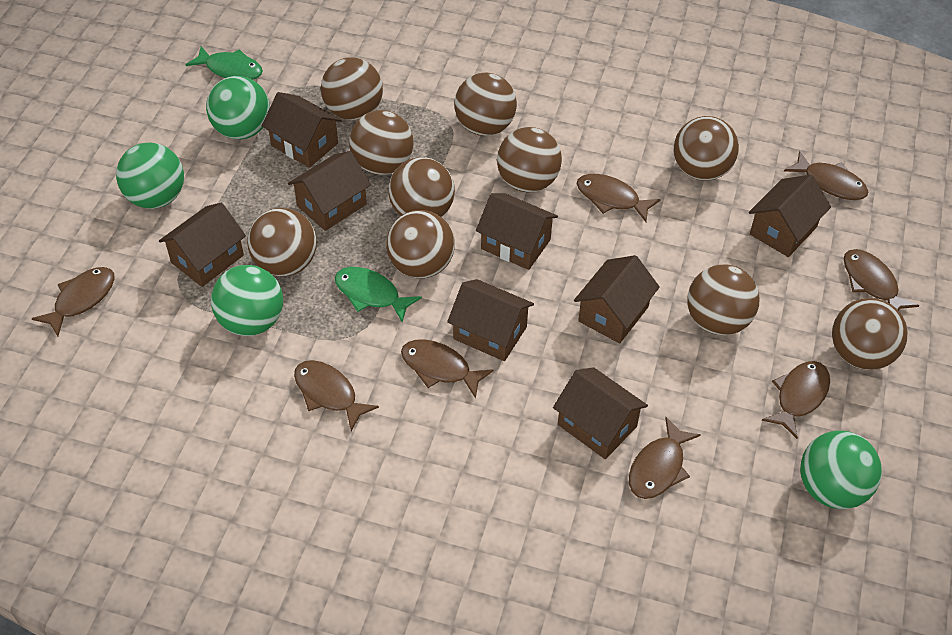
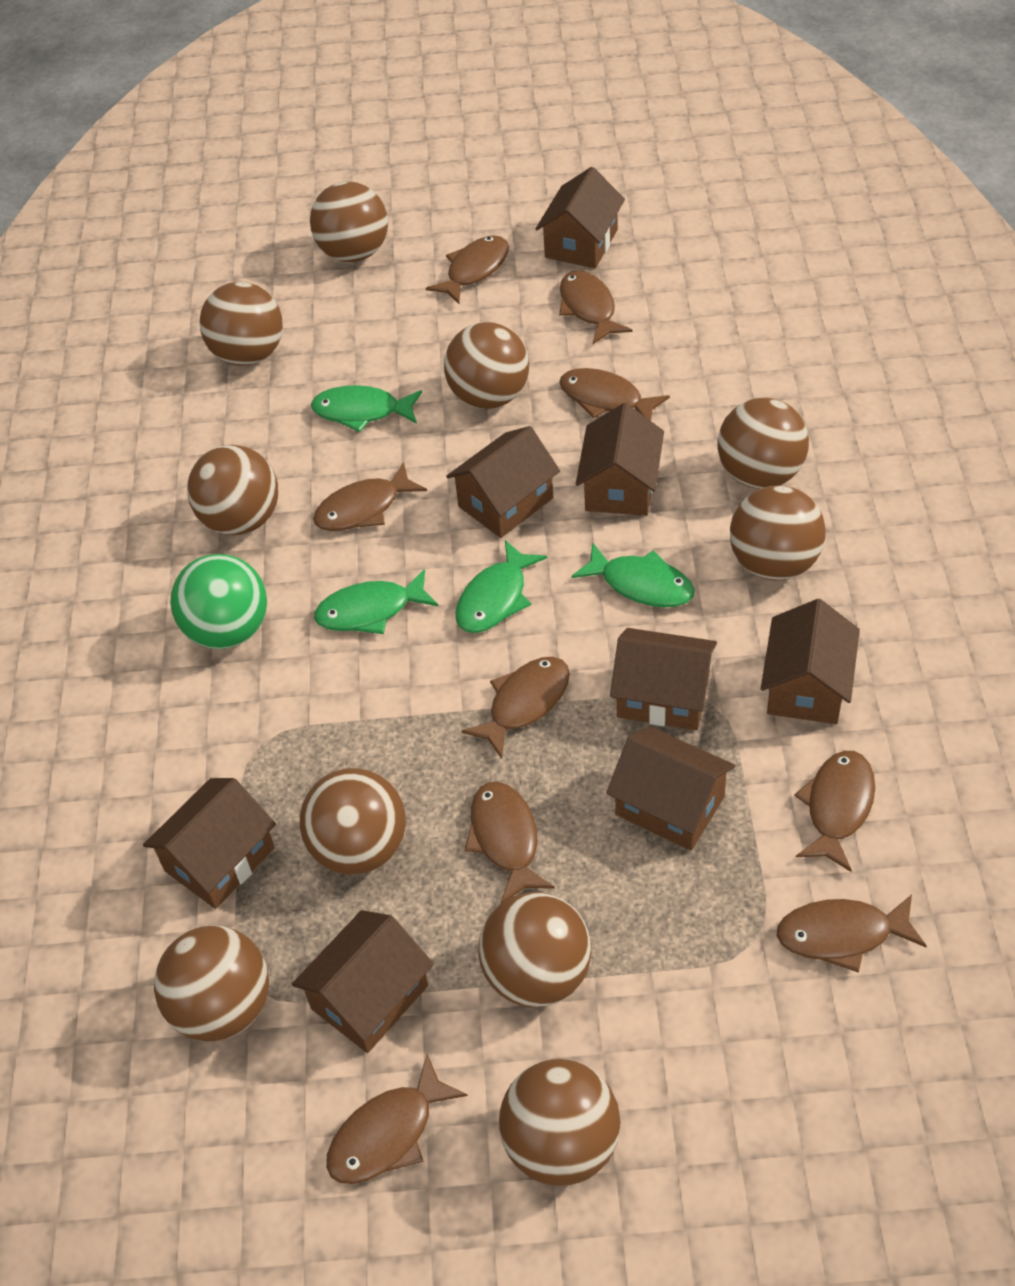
brown fish: [31,267,115,336] [294,360,379,431] [401,340,494,399] [576,174,661,222] [629,417,701,499] [762,361,830,439] [784,151,868,200] [844,249,919,310] = 8 -> [313,462,427,531] [326,1054,468,1184] [426,235,509,304] [461,657,570,759] [465,782,555,903] [559,271,632,344] [559,368,670,421] [777,894,927,973] [794,751,875,872] = 9
green ball: [116,142,184,209] [206,76,270,139] [211,265,283,336] [800,430,882,509] = 4 -> [170,554,267,649] = 1
green fish: [186,46,263,80] [335,267,422,322] = 2 -> [311,385,422,432] [314,569,438,634] [456,540,547,633] [571,542,695,607] = 4

